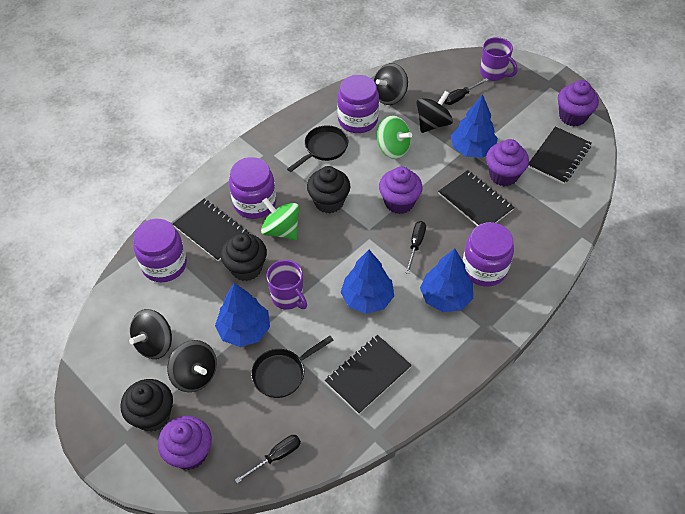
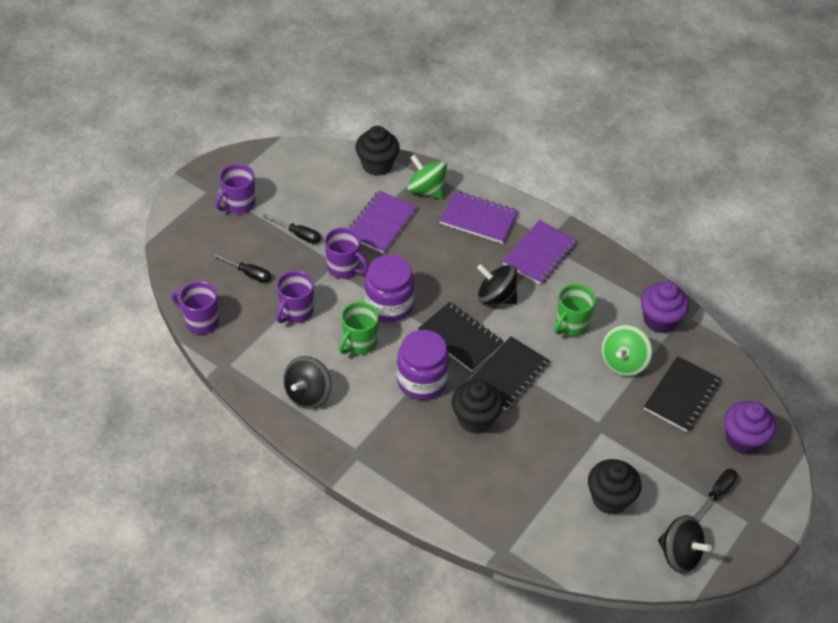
black notebook: [173,199,249,261] [325,335,412,414] [438,170,514,226] [528,126,592,184] = 4 -> [418,302,504,372] [469,336,550,410] [644,356,721,432] = 3
black pan: [251,336,334,398] [287,125,348,172] = 2 -> none = 0
black spinning top: [129,309,172,359] [167,340,217,392] [373,63,408,105] [416,91,453,133] = 4 -> [283,356,331,409] [477,264,517,304] [658,515,712,573] = 3
blue tree: [215,283,270,347] [340,250,394,314] [420,249,473,312] [451,94,498,158] = 4 -> none = 0
green mug: none = 0 -> [339,301,379,355] [554,284,596,336] = 2
purple cupcake: [158,416,212,470] [379,167,423,214] [486,139,529,186] [558,80,599,126] = 4 -> [641,281,689,333] [724,401,776,455] = 2
purple jar: [133,219,187,282] [229,157,276,219] [337,75,379,133] [463,222,514,287] = 4 -> [364,254,414,322] [397,330,449,400] = 2
purple mug: [266,260,307,310] [480,37,518,81] = 2 -> [172,281,219,334] [215,164,255,214] [276,270,314,323] [324,227,369,279] = 4
purple notebook: none = 0 -> [350,190,417,254] [439,191,518,244] [502,220,577,285] = 3

